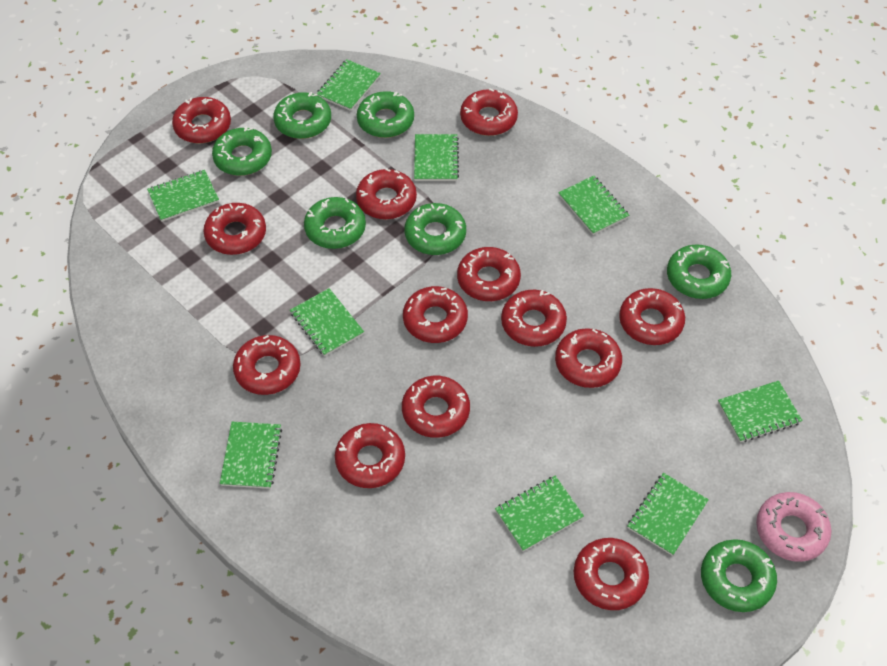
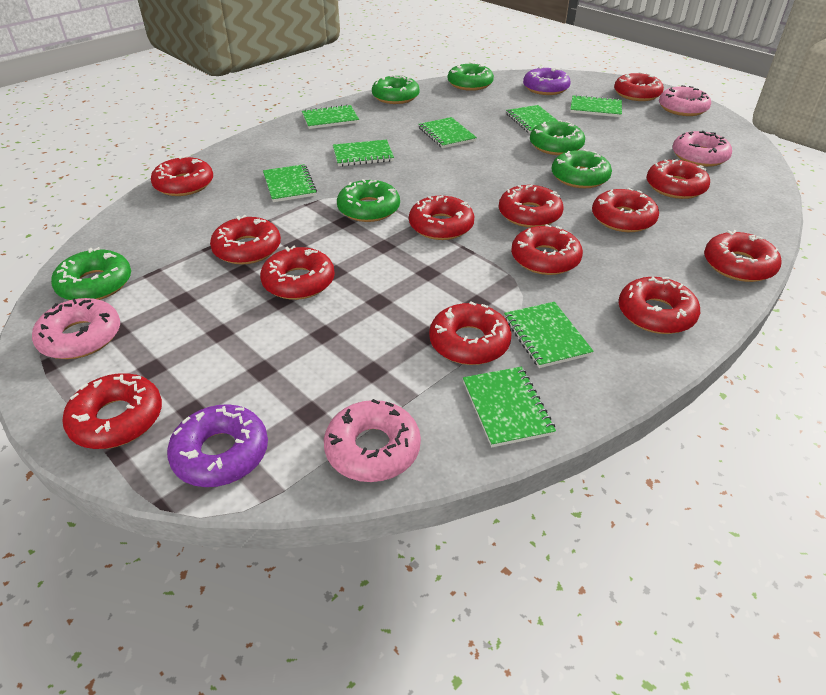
green donut: [212,126,272,176] [273,92,331,139] [304,197,366,249] [357,91,414,138] [404,203,466,255] [667,244,731,299] [701,539,777,612] = 7 -> [51,247,131,300] [337,179,400,222] [372,75,419,104] [448,62,494,91] [530,120,585,155] [552,149,612,188] = 6
green notebook: [147,170,219,222] [220,422,282,489] [290,288,364,356] [316,59,381,111] [414,134,459,181] [495,476,584,551] [558,176,629,235] [627,473,709,556] [718,381,803,442] = 9 -> [263,164,317,202] [302,104,359,129] [333,140,394,166] [418,117,477,148] [463,367,556,447] [504,302,594,368] [506,105,558,134] [570,95,622,117] = 8
pink donut: [756,492,832,562] = 1 -> [32,298,120,359] [324,399,421,482] [659,85,711,116] [672,131,732,167] = 4
purple donut: none = 0 -> [167,404,268,487] [523,66,571,95] = 2

